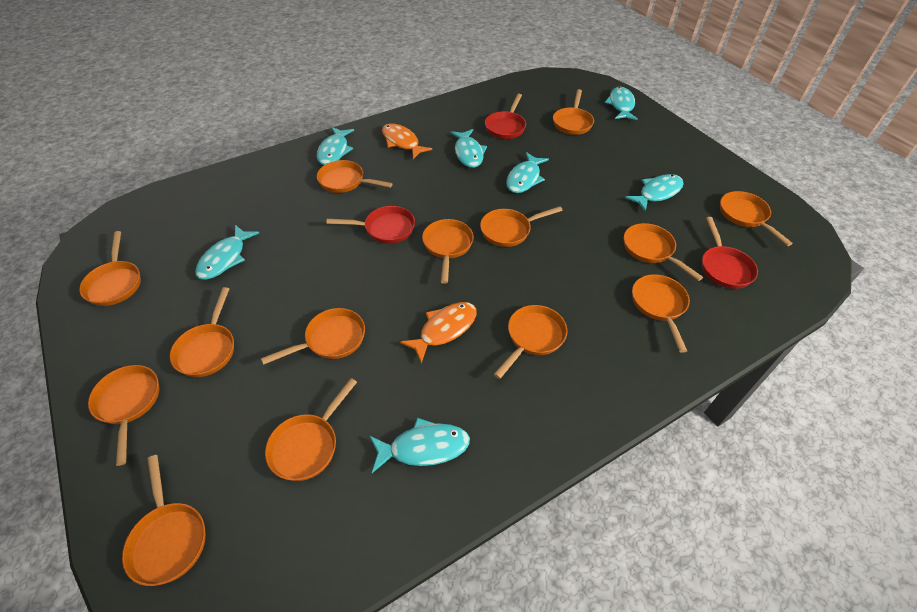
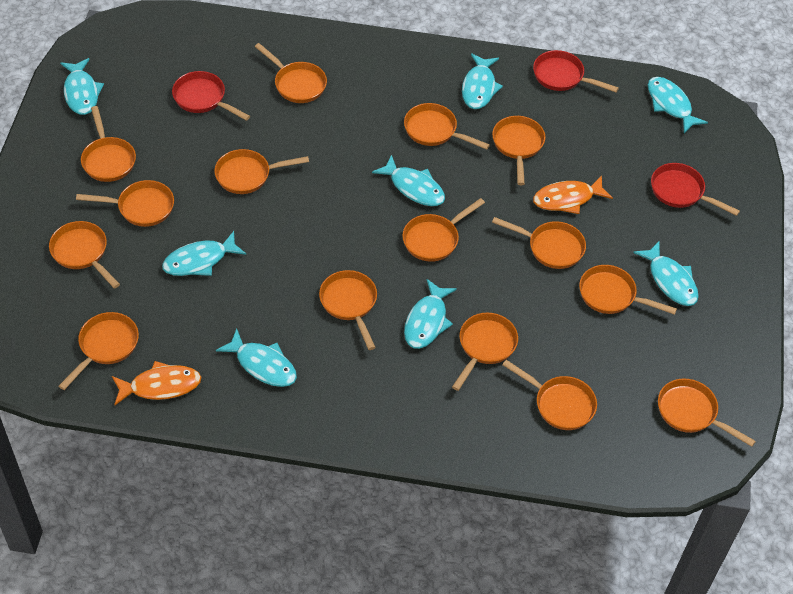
orange pan: [79,231,141,306] [88,365,159,466] [122,455,206,586] [170,287,234,377] [261,308,365,365] [265,378,357,481] [317,160,393,193] [422,219,474,284] [480,206,563,247] [494,305,567,379] [553,89,594,135] [624,223,703,281] [632,274,690,353] [720,191,793,246] = 14 -> [49,221,120,289] [59,312,139,390] [76,180,174,227] [81,106,136,182] [214,149,309,194] [255,43,327,103] [319,270,377,350] [402,198,485,262] [404,103,490,150] [452,313,518,391] [492,116,545,185] [492,217,586,269] [502,360,597,430] [579,265,677,315] [658,378,756,447] = 15
turquoise fish: [195,225,259,280] [317,127,354,165] [370,418,470,473] [450,129,487,168] [506,152,549,193] [605,87,638,120] [625,174,684,212] = 7 -> [60,58,104,115] [162,231,246,276] [216,329,297,387] [372,155,445,206] [404,279,457,349] [462,53,503,109] [633,241,699,306] [648,77,708,133] = 8

